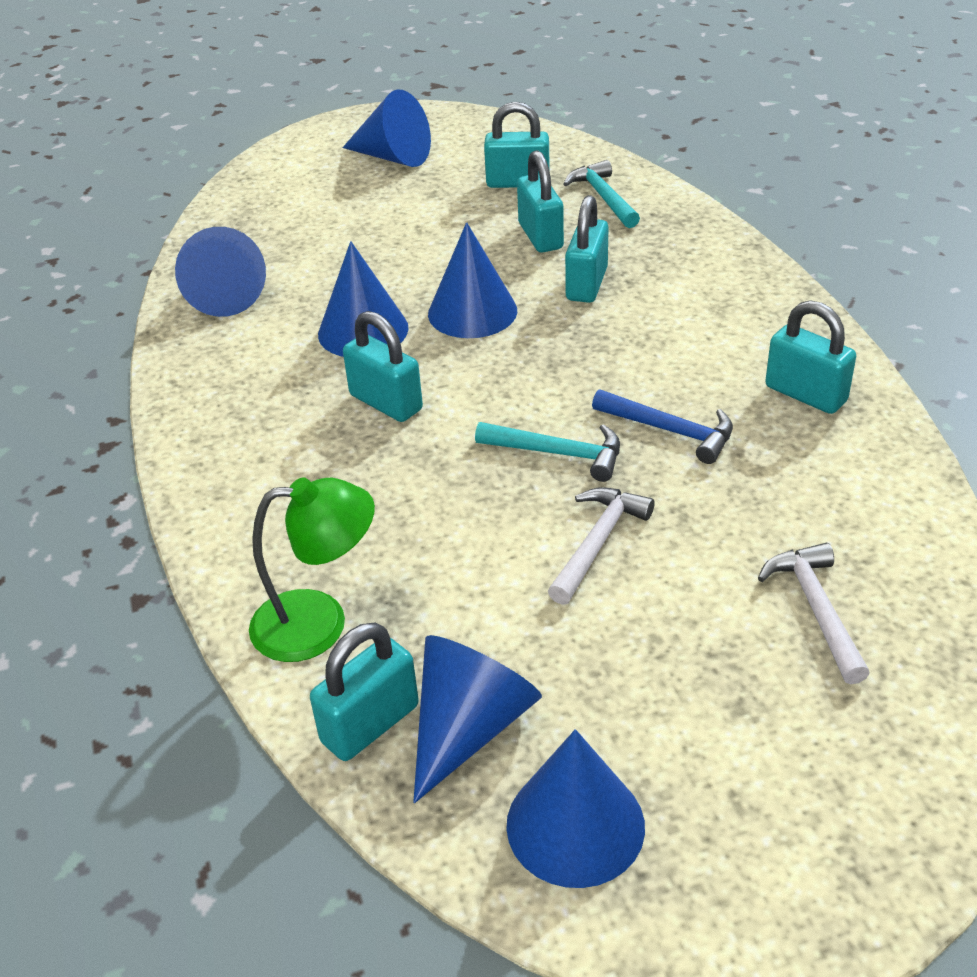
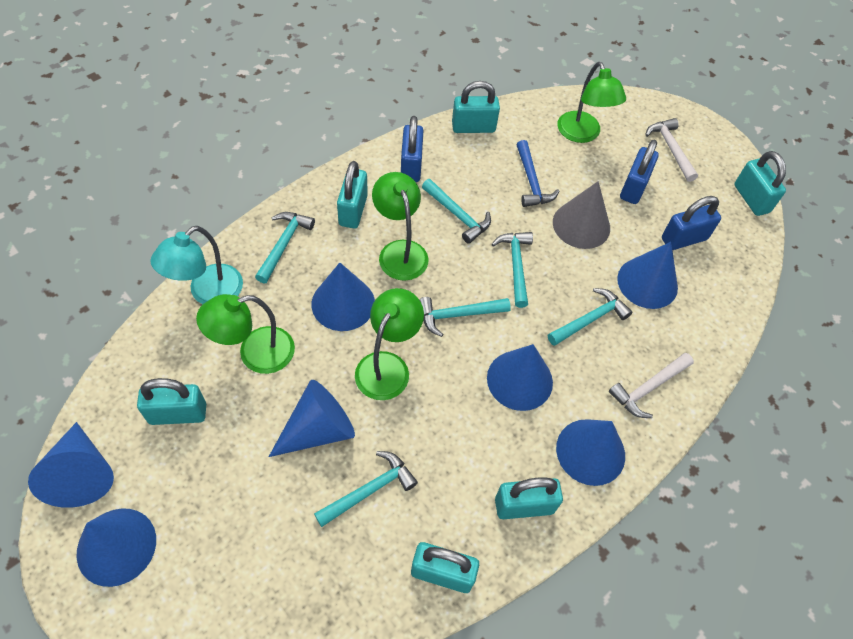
blue cone: [175,227,266,317] [318,241,409,357] [343,90,431,167] [413,635,542,803] [428,222,517,338] [506,729,645,888] = 6 -> [28,422,114,508] [76,508,156,587] [269,380,355,457] [312,263,375,331] [487,344,553,411] [556,419,625,486] [617,242,678,309] = 7
blue padlock: none = 0 -> [401,116,424,182] [620,140,659,204] [662,196,721,250] = 3
green lamp: [249,478,375,662] = 1 -> [196,294,295,374] [355,288,424,400] [372,172,429,281] [558,62,626,143] = 4
grey cone: none = 0 -> [553,181,610,249] = 1
turquoise hammer: [475,422,620,482] [563,160,640,228] = 2 -> [255,212,315,283] [314,451,418,527] [419,297,511,337] [422,179,491,244] [492,232,533,308] [548,288,632,346] = 6
turquoise lamp: none = 0 -> [150,226,243,304] = 1

